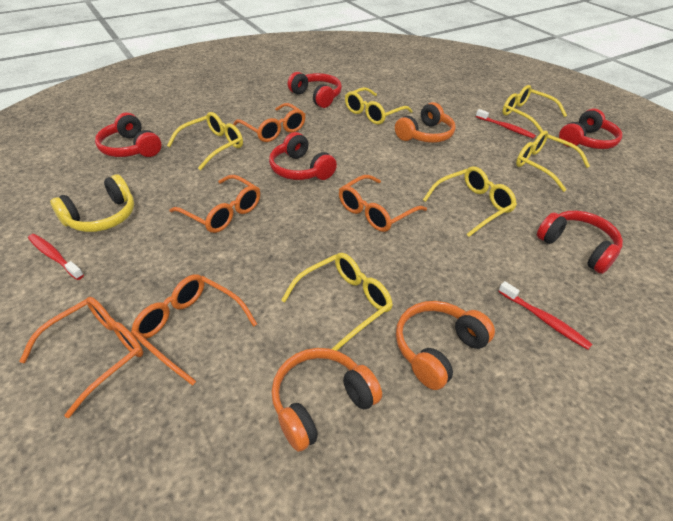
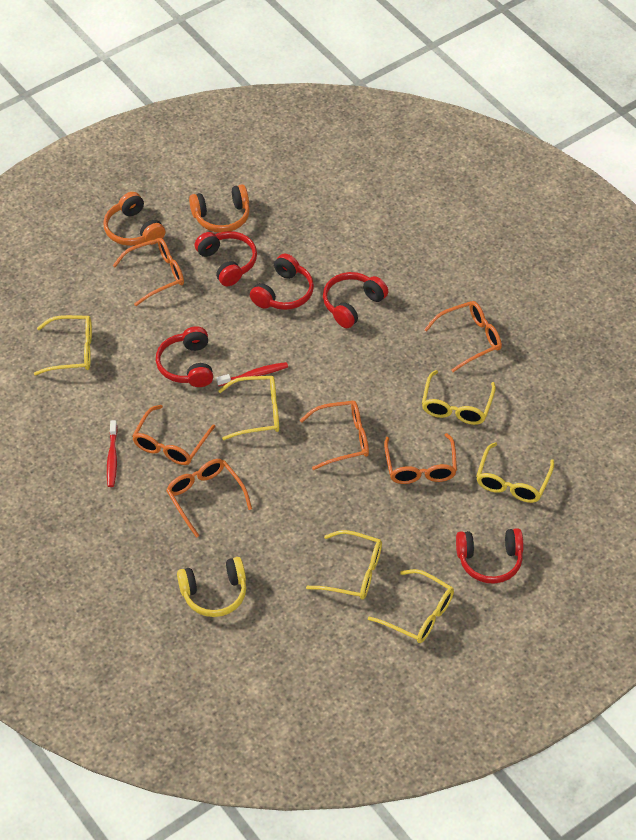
orange glasses: [19,297,143,418] [131,274,257,386] [169,175,260,233] [233,103,306,142] [339,175,427,232] = 5 -> [112,238,184,306] [132,405,215,465] [166,459,252,538] [300,401,369,470] [384,433,457,484] [424,301,502,372] = 6
orange headphones: [271,348,382,452] [395,102,456,143] [396,301,495,390] = 3 -> [103,192,165,246] [189,184,250,233] = 2
red toothbrush: [28,234,84,280] [476,109,536,139] [498,281,592,350] = 3 -> [107,420,118,487] [216,362,288,386] = 2

